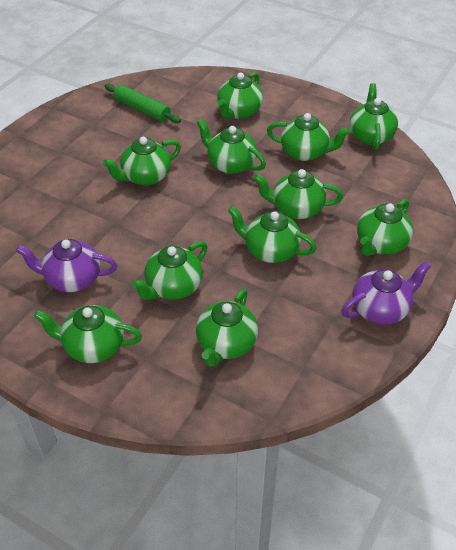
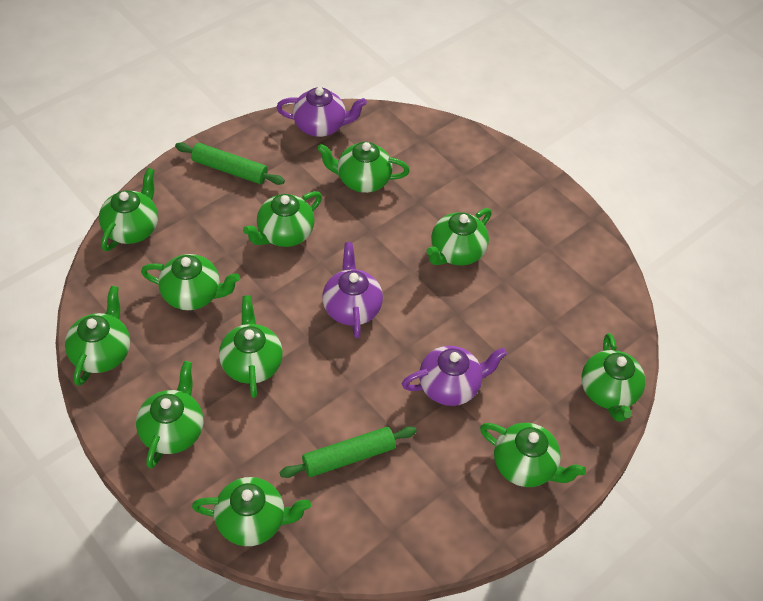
green rolling pin: [105,84,181,123] = 1 -> [175,142,285,185] [279,426,417,478] = 2
purple teapot: [16,239,117,292] [342,262,431,325] = 2 -> [276,87,367,137] [322,242,383,338] [402,346,507,406] = 3

